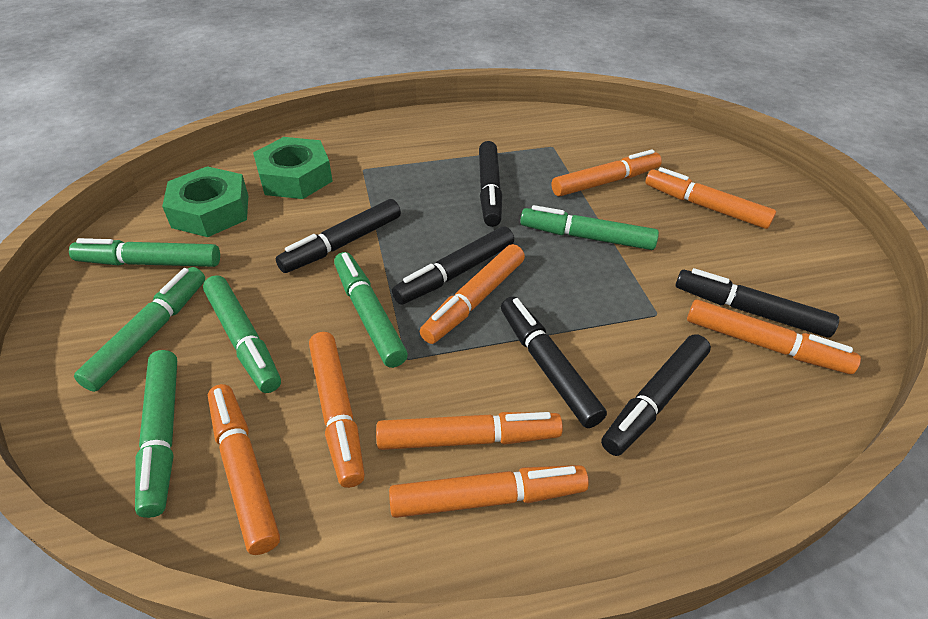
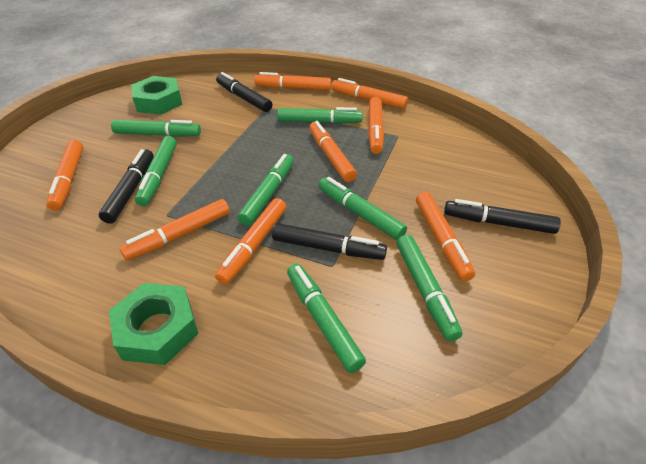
black marker: [276,199,401,273] [392,226,514,305] [479,141,502,227] [501,296,607,428] [601,334,711,456] [675,268,839,338] = 6 -> [99,149,154,224] [216,72,272,112] [272,223,387,260] [444,199,561,234] = 4
green marker: [69,238,220,267] [74,267,205,392] [135,350,177,518] [203,275,281,393] [334,252,408,368] [520,205,659,250] = 6 -> [111,120,201,137] [135,136,177,206] [238,154,294,226] [277,107,363,124] [287,264,366,373] [319,177,407,240] [397,235,463,342] = 7

